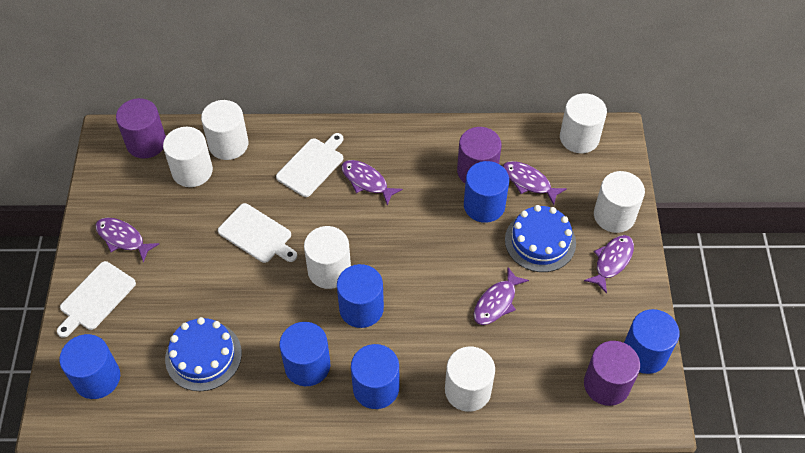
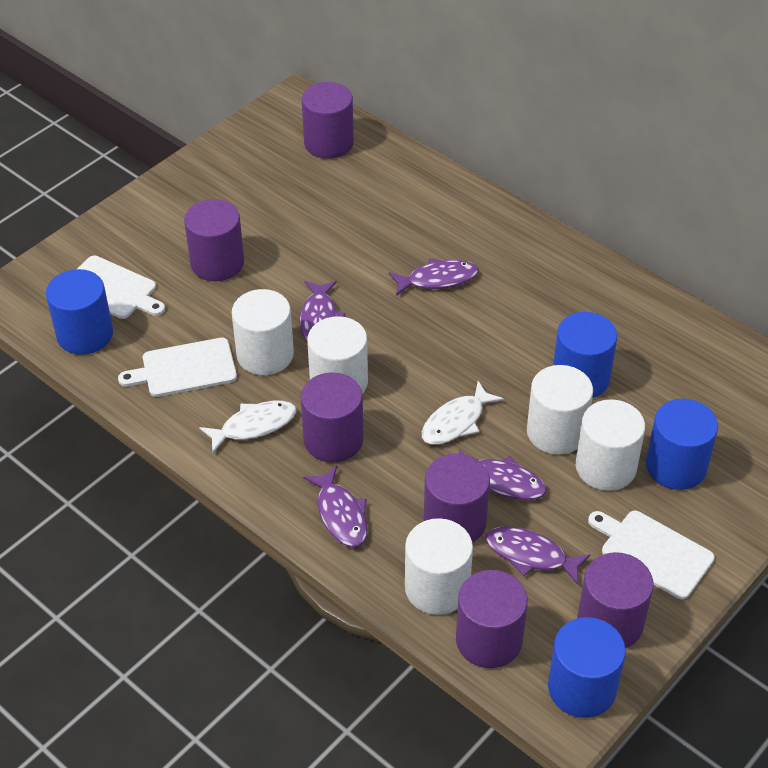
blue cake: [165,317,242,391] [505,205,576,272] = 2 -> none = 0
blue cylinder: [59,334,120,399] [279,322,330,386] [337,264,384,328] [351,344,399,409] [464,161,509,223] [624,309,679,374] = 6 -> [46,269,113,355] [548,617,626,718] [553,312,617,398] [646,399,718,490] = 4
purple cylinder: [116,98,166,158] [457,127,502,183] [584,341,640,406] = 3 -> [184,199,244,281] [300,372,364,463] [302,82,354,159] [424,453,490,543] [456,570,528,668] [578,552,654,648] = 6
white cylinder: [163,127,213,187] [201,100,248,160] [304,226,351,289] [445,347,495,412] [560,93,607,153] [594,171,645,233] = 6 -> [232,289,294,375] [307,316,368,394] [405,518,473,615] [527,365,593,455] [576,399,645,491] = 5
white fish: none = 0 -> [199,401,297,454] [422,381,504,445] = 2

